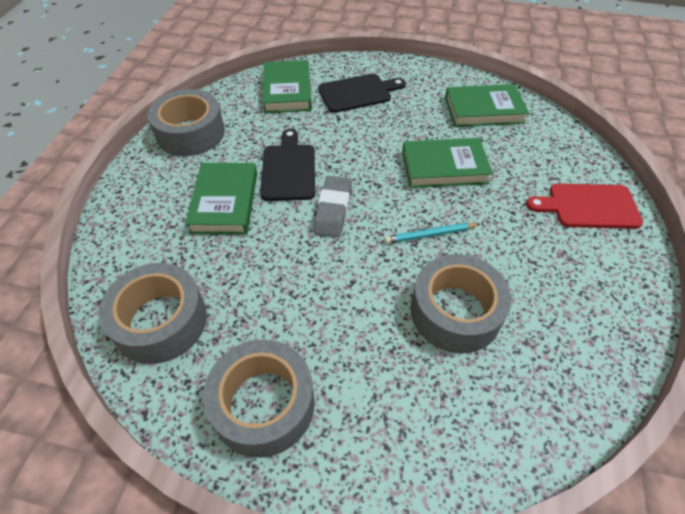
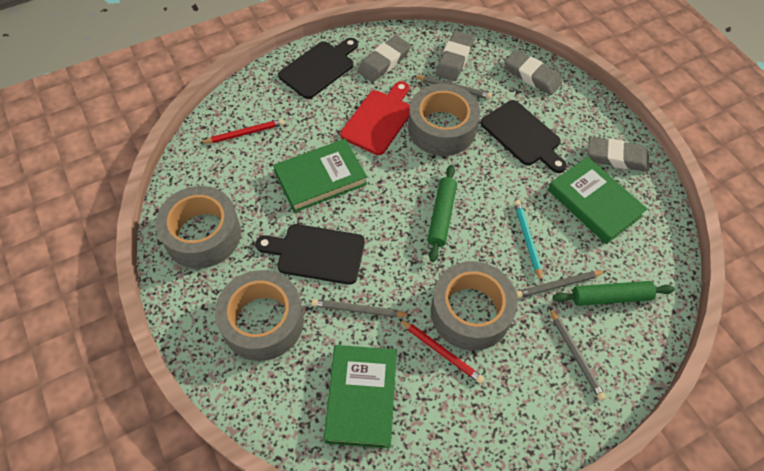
black cutting board: [260,129,315,201] [318,74,406,113] = 2 -> [255,224,365,285] [278,38,358,99] [481,100,567,173] = 3
green book: [185,163,257,234] [263,60,312,113] [402,138,493,188] [445,84,529,127] = 4 -> [273,139,367,213] [324,345,397,449] [548,157,647,244] = 3
green rolling pin: none = 0 -> [427,165,457,262] [553,281,675,306] = 2
grey eraser: [313,176,352,237] = 1 -> [358,35,411,82] [436,31,474,81] [504,50,562,95] [588,137,649,172] = 4
grey pencil: none = 0 -> [311,299,412,317] [414,76,492,99] [516,271,606,298] [549,307,606,400] = 4
red pencil: none = 0 -> [201,119,285,144] [399,319,484,384] = 2

